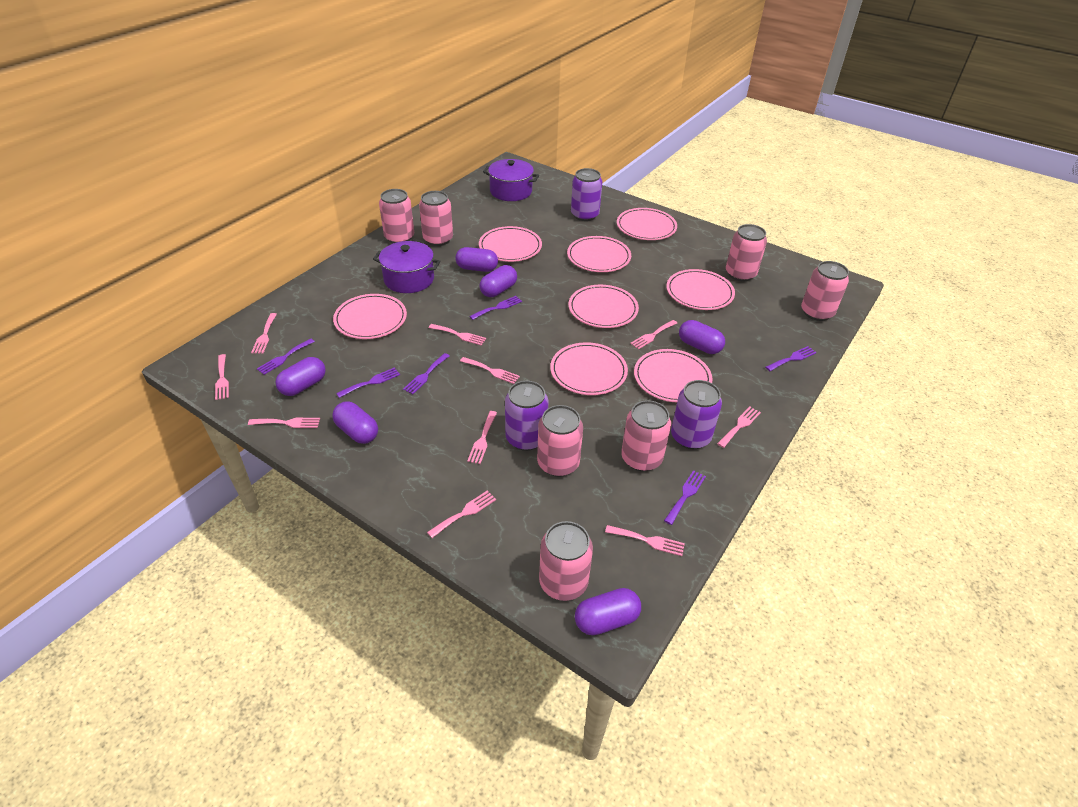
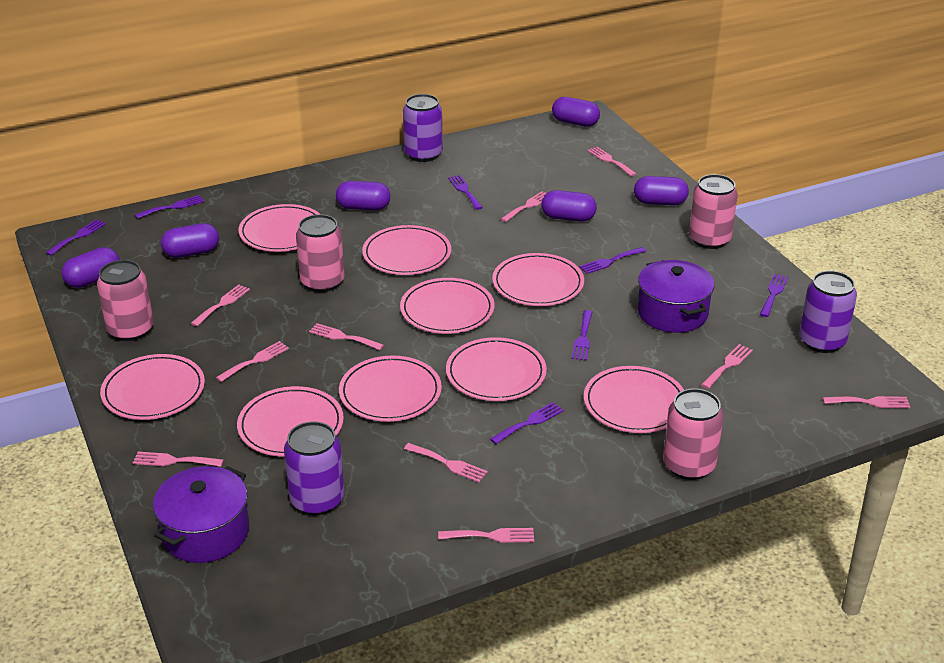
pink can: [379,189,414,243] [419,191,453,246] [537,405,583,477] [539,521,593,601] [621,400,671,471] [726,224,767,281] [801,261,849,321] = 7 -> [97,260,154,341] [296,214,345,292] [663,389,724,480] [689,174,738,249] = 4
pink plate: [333,294,407,339] [479,226,542,262] [550,342,628,395] [567,236,631,272] [569,285,639,328] [617,208,677,240] [634,349,712,402] [666,269,735,310] = 8 -> [100,354,205,420] [237,386,344,457] [238,204,320,252] [339,356,442,422] [362,225,451,275] [400,278,495,334] [446,337,547,401] [492,253,584,306] [584,366,684,433] = 9
purple fork: [257,338,315,375] [336,367,400,398] [403,353,450,394] [469,296,522,320] [664,470,706,525] [765,346,817,371] = 6 -> [46,219,106,256] [135,195,204,219] [448,175,483,210] [490,402,564,444] [571,310,592,361] [579,247,647,274] [760,274,788,317] = 7

